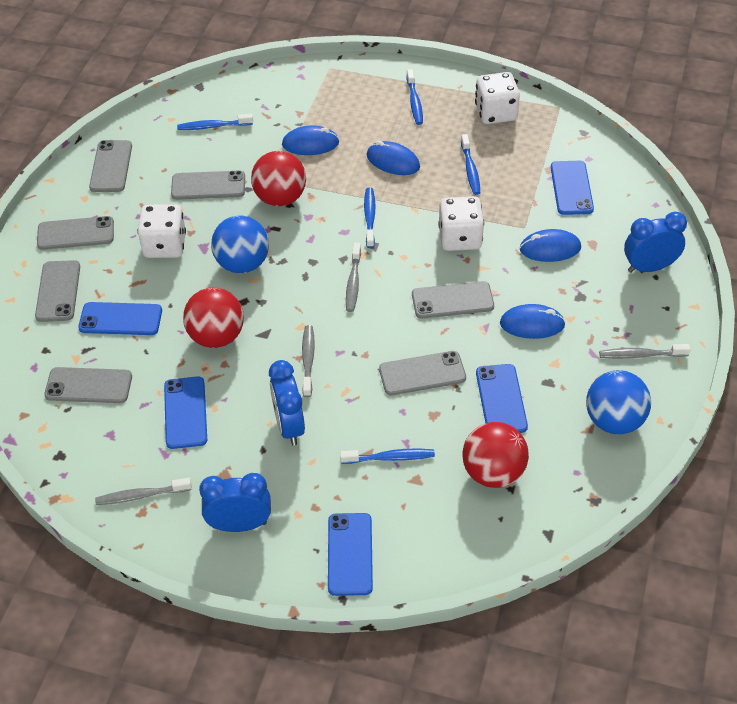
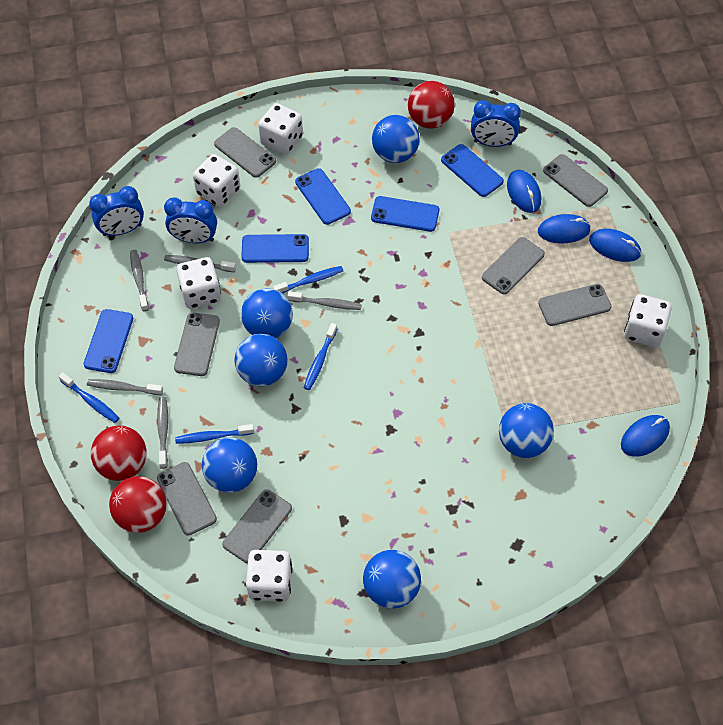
blue ball: [211,215,269,273] [586,370,651,434] = 2 -> [202,437,257,493] [234,334,288,387] [241,288,293,338] [363,550,421,609] [372,115,420,163] [499,403,554,458] = 6
blue toothbrush: [177,114,253,130] [340,449,435,464] [364,188,376,248] [406,69,423,125] [461,134,480,195] = 5 -> [59,372,119,423] [175,424,254,444] [273,266,343,294] [304,323,337,390] = 4
grey toothbrush: [95,478,192,505] [302,325,315,397] [346,243,361,312] [599,344,691,359] = 4 -> [87,379,163,395] [130,250,149,311] [157,397,168,469] [164,255,236,272] [287,291,362,310] = 5
white dice: [137,204,186,258] [438,196,484,251] [475,72,520,124] = 3 -> [177,257,221,309] [193,154,240,207] [246,550,292,602] [258,103,303,155] [624,294,672,347] = 5

